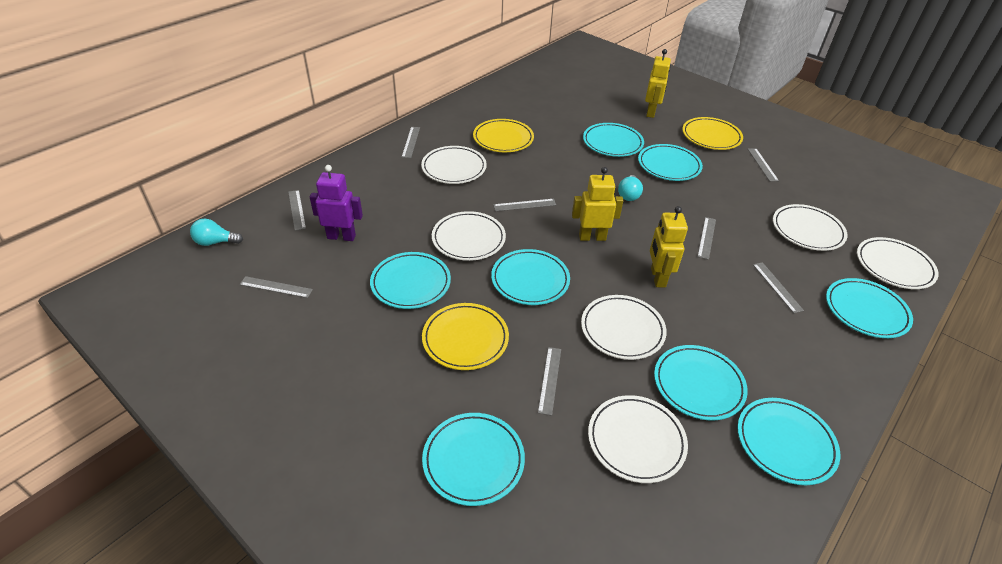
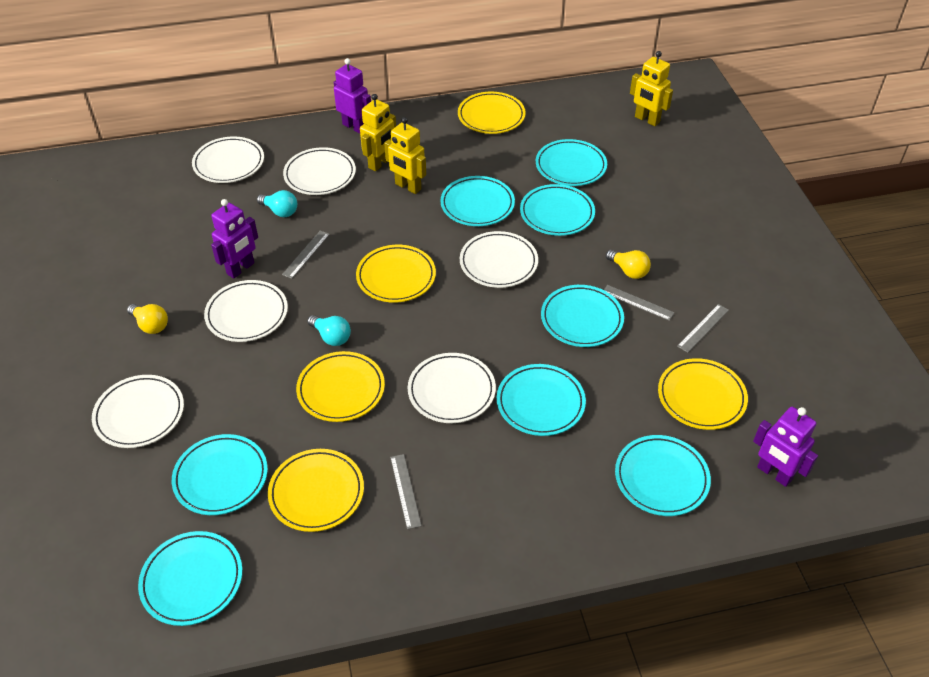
grey ruler: [239,276,313,298] [288,190,306,231] [402,127,420,158] [493,199,556,211] [538,347,561,416] [697,217,716,260] [748,148,779,181] [753,262,804,313] = 8 -> [282,231,330,279] [390,454,422,529] [604,285,674,321] [677,304,729,353] = 4
purple robot: [310,165,363,241] = 1 -> [211,199,258,279] [334,58,371,134] [753,407,818,487] = 3
yellow light bulb: none = 0 -> [127,304,168,334] [606,250,651,279] = 2
yellow plate: [422,303,509,370] [473,119,534,152] [682,117,743,150] = 3 -> [268,449,364,532] [296,351,385,422] [356,245,436,303] [458,92,526,134] [658,358,748,430] = 5

